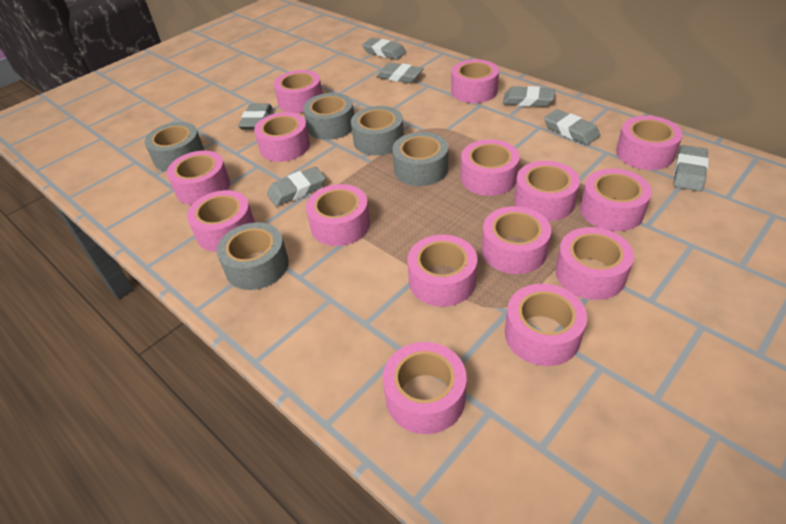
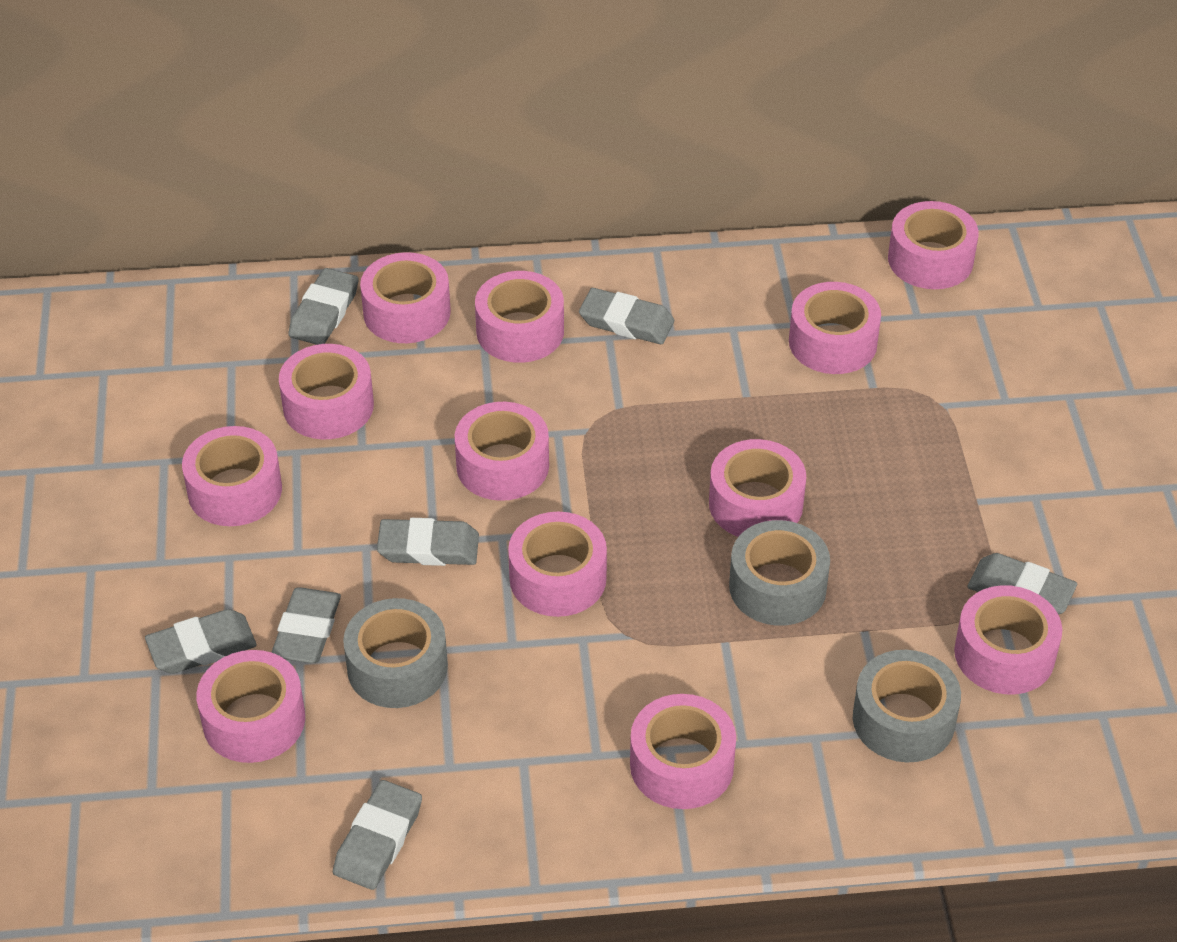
grey tape: [145,122,205,172] [217,222,289,290] [303,93,354,140] [351,106,404,155] [392,132,448,186] = 5 -> [343,598,448,708] [729,520,830,626] [853,650,961,762] = 3
pink tape: [167,151,230,205] [187,190,255,252] [254,112,310,162] [274,70,323,113] [306,184,370,246] [383,342,467,434] [408,235,478,307] [451,59,499,103] [461,139,520,196] [482,206,551,274] [505,284,587,366] [514,161,580,221] [555,227,634,300] [580,169,652,231] [616,116,683,170] = 15 -> [182,426,282,526] [196,650,305,763] [279,344,374,439] [360,252,451,343] [455,402,549,501] [475,271,564,363] [508,512,607,617] [630,694,736,809] [709,439,806,537] [789,282,881,374] [888,201,979,289] [954,585,1062,695] = 12

